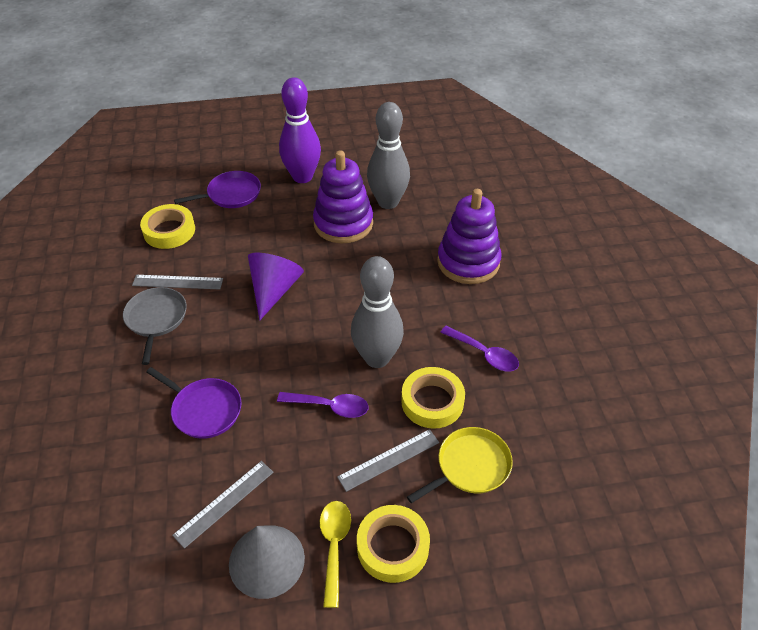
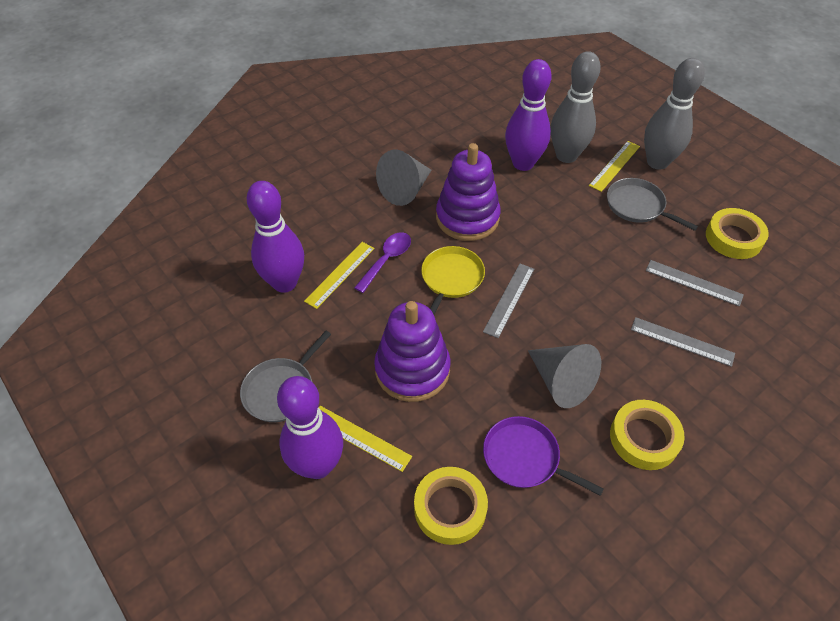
grey cone: [229,525,305,599] = 1 -> [376,150,431,206] [528,344,601,408] = 2
grey pan: [123,287,187,365] = 1 -> [240,331,331,422] [607,178,698,231] = 2
purple bowling pin: [279,77,321,183] = 1 -> [247,181,304,293] [277,376,343,479] [505,59,551,171] = 3
purple cone: [248,253,304,320] = 1 -> none = 0
purple pan: [146,367,242,439] [174,171,261,208] = 2 -> [483,416,604,496] = 1
purple spoon: [277,392,368,418] [440,326,519,372] = 2 -> [354,232,411,293] = 1
yellow ruler: none = 0 -> [304,242,375,309] [319,406,412,472] [589,141,640,192] = 3
yellow spoon: [320,501,351,608] = 1 -> none = 0

